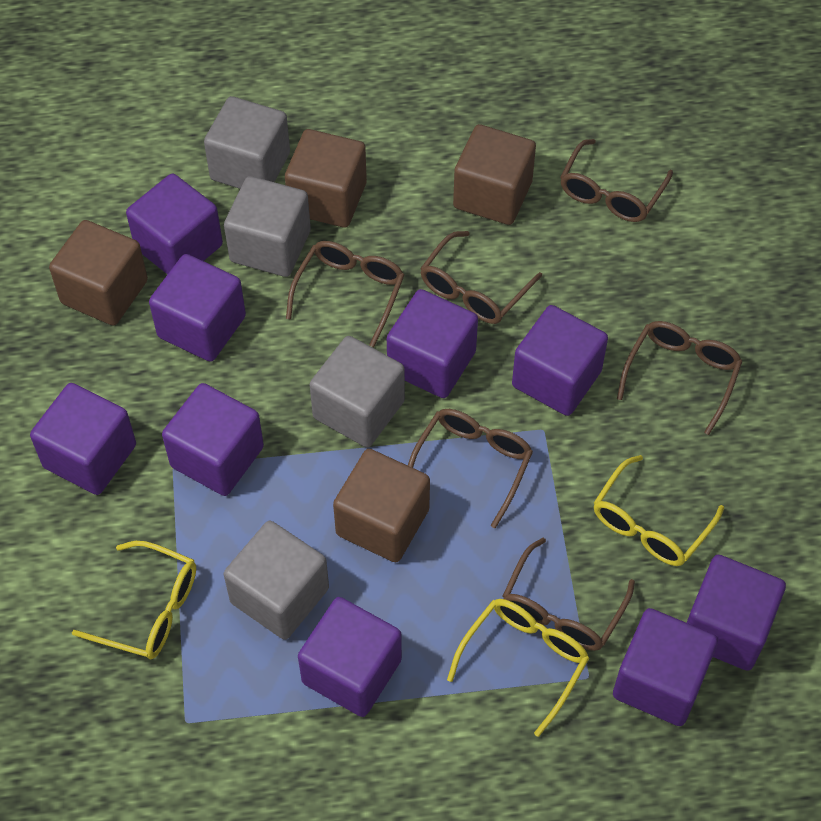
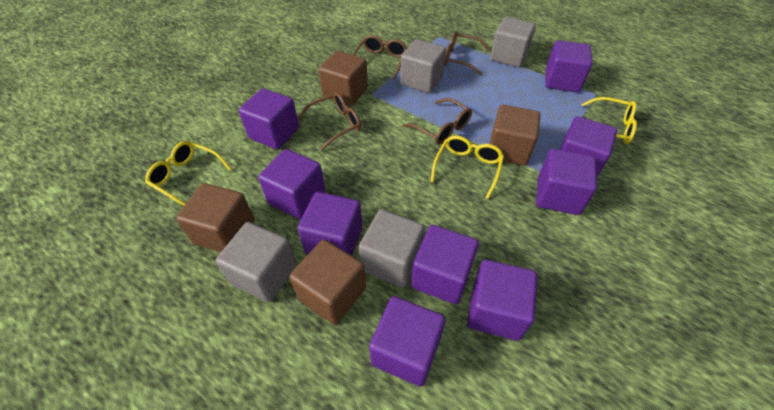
brown glasses: [286,241,404,347] [408,409,533,528] [420,231,542,324] [503,538,635,651] [560,139,673,222] [617,321,743,435] = 6 -> [298,92,361,151] [353,35,407,79] [402,98,472,145] [444,31,490,76] = 4

